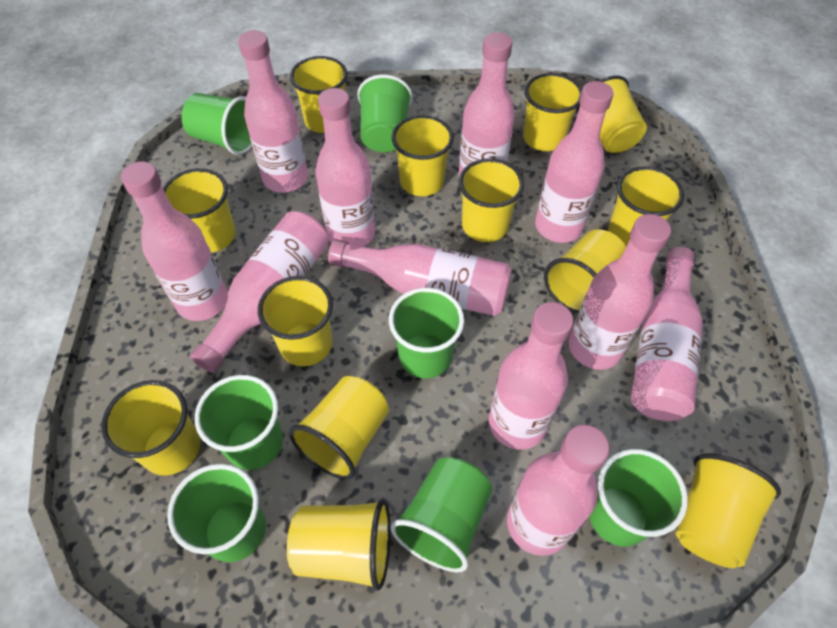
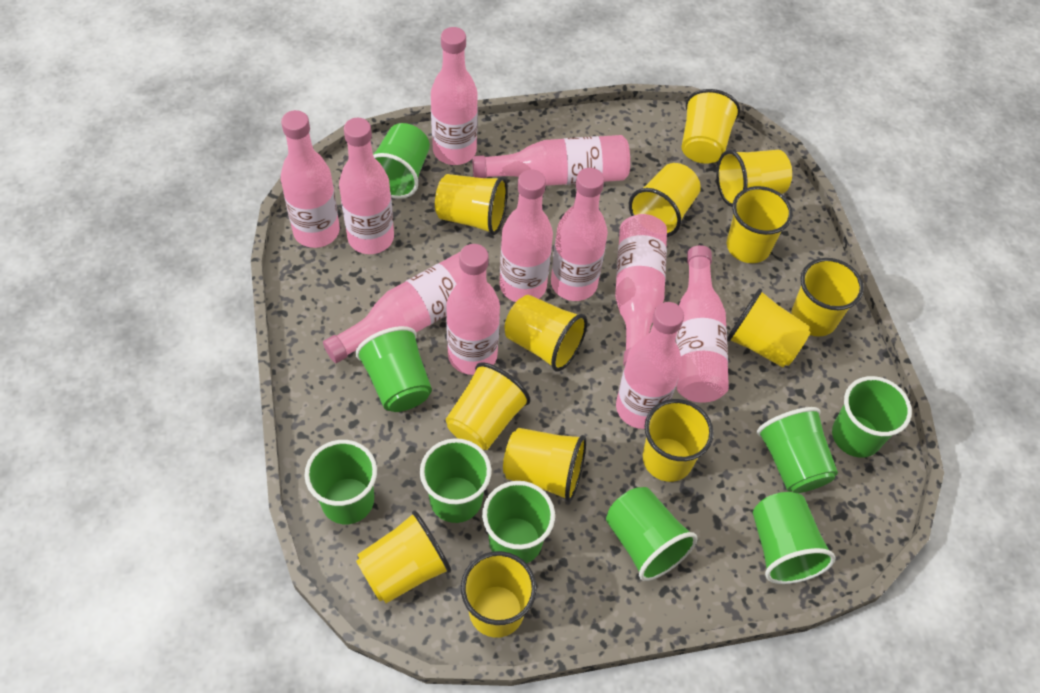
green cup: [167,464,266,562] [182,93,252,155] [195,375,283,470] [357,74,412,152] [389,288,464,378] [390,457,492,572] [589,449,688,547] = 7 -> [305,440,377,524] [355,326,432,412] [373,123,430,199] [420,438,491,523] [482,481,555,564] [606,487,697,581] [753,492,835,584] [757,407,838,493] [832,376,912,458] = 9

